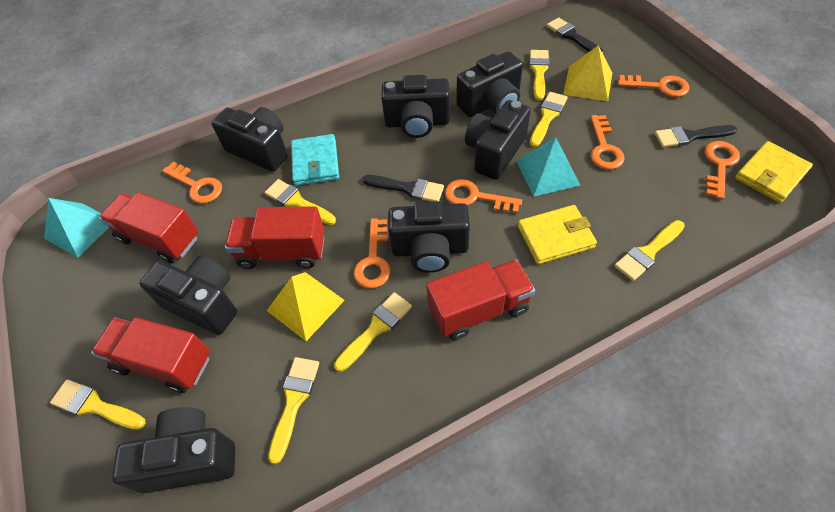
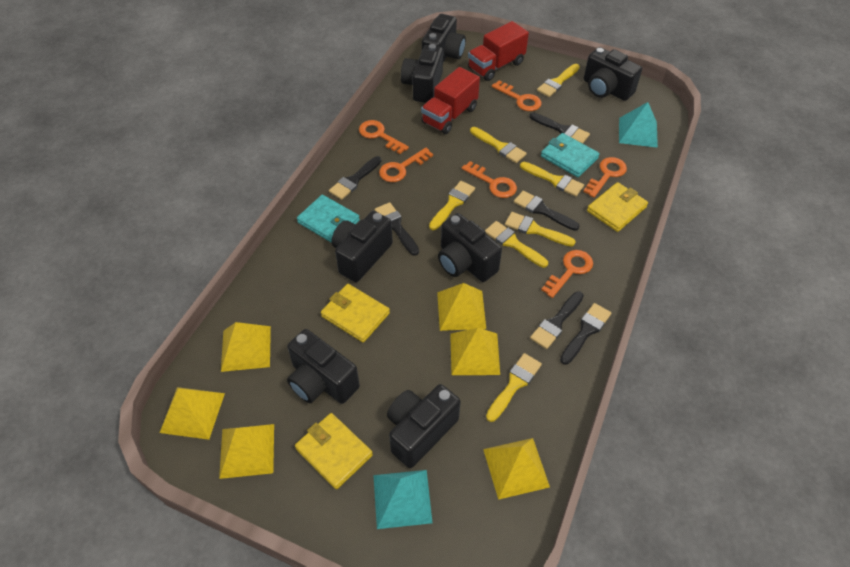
black brush: [362,175,444,202] [546,18,604,55] [655,125,737,147] = 3 -> [329,156,381,200] [375,202,419,256] [514,191,580,231] [529,113,590,144] [530,291,584,349] [560,303,611,365] = 6
red truck: [91,317,210,393] [99,192,199,263] [225,206,325,269] [426,259,535,340] = 4 -> [421,67,480,134] [468,21,529,81] = 2
turquoise wallet: [291,134,339,186] = 1 -> [297,195,360,243] [541,133,600,177] = 2
yellow pyramid: [267,272,345,341] [563,46,612,101] = 2 -> [160,387,225,440] [219,424,274,479] [221,322,271,372] [437,283,486,331] [450,328,500,375] [483,438,550,500] = 6
yellow wallet: [518,205,597,264] [735,141,813,203] = 2 -> [295,413,373,489] [321,284,390,343] [587,182,648,232] = 3

